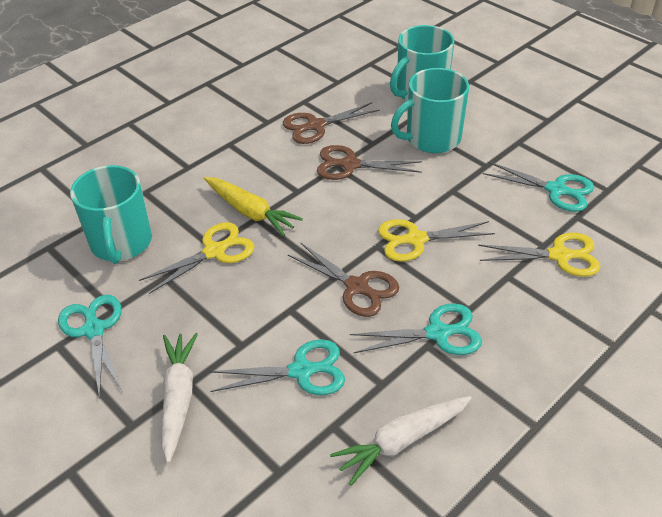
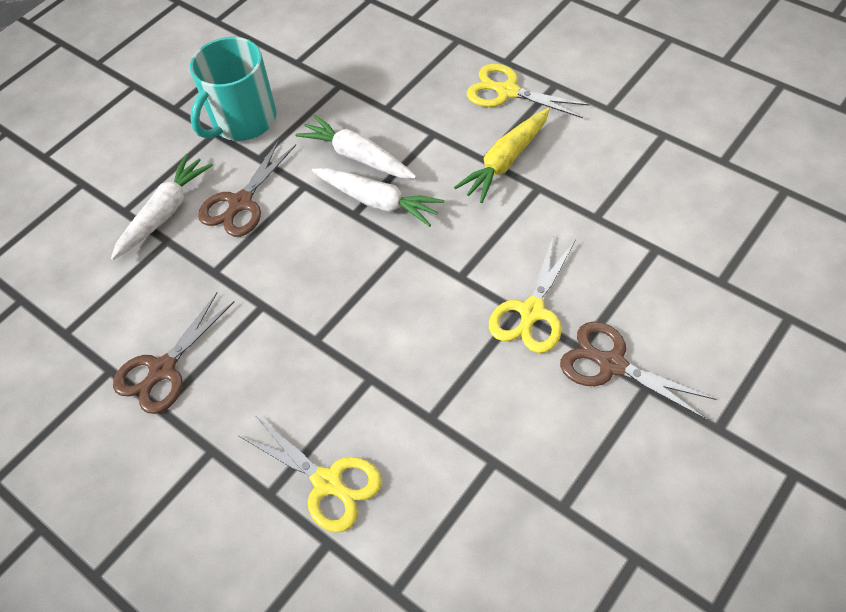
turquoise mug: [70,165,152,264] [390,25,454,101] [391,68,469,153] = 3 -> [190,37,277,141] = 1
turquoise scissors: [58,295,123,399] [209,339,345,395] [350,303,482,355] [483,162,594,212] = 4 -> none = 0
white carrot: [162,333,198,463] [330,396,472,485] = 2 -> [111,154,213,260] [296,115,416,179] [312,168,445,227] = 3

